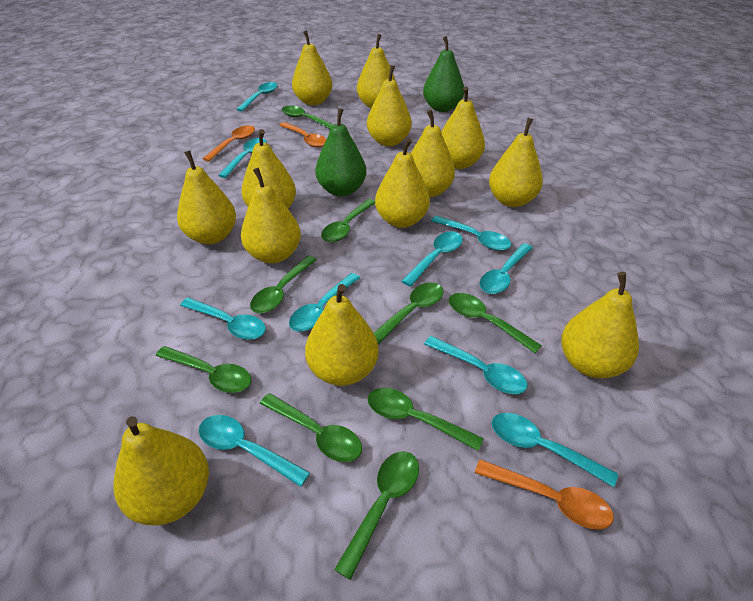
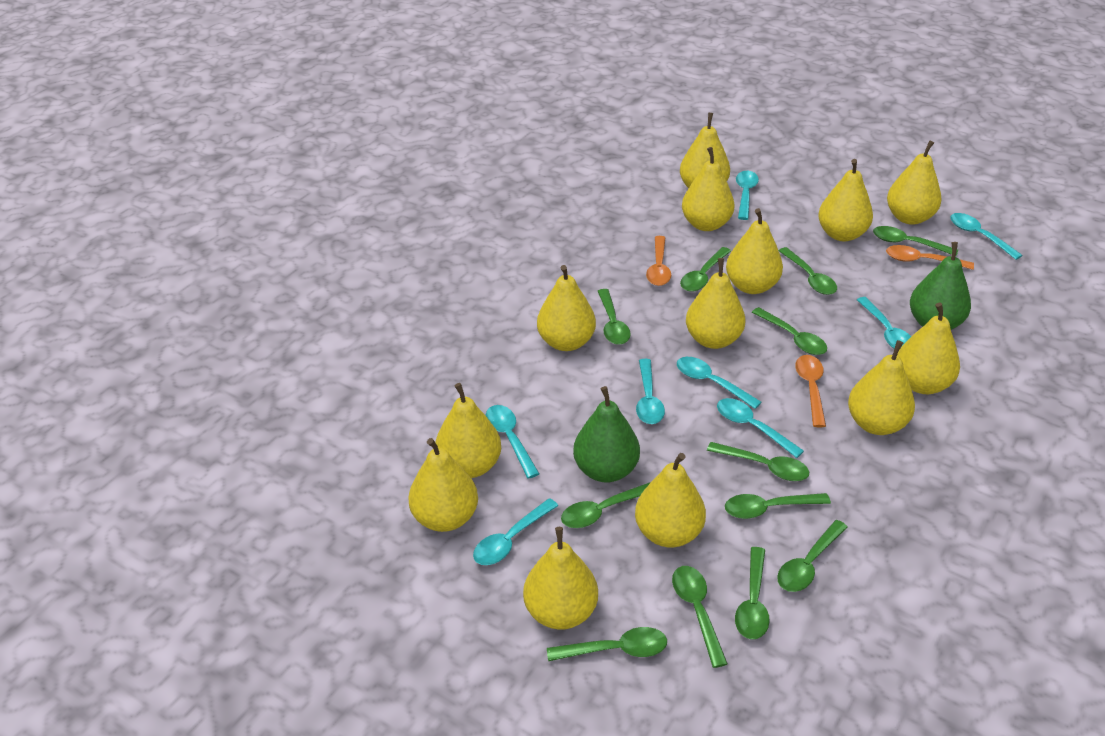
green spoon: [156,346,251,393] [250,256,317,313] [260,393,362,462] [282,106,334,129] [321,199,375,242] [334,451,419,580] [368,388,484,451] [374,282,443,344] [449,293,542,353] = 9 -> [547,627,667,661] [561,482,651,528] [598,289,631,345] [672,566,728,668] [680,247,731,292] [707,442,809,481] [725,493,831,519] [735,547,770,639] [752,307,827,355] [777,520,847,592] [779,247,837,295] [873,226,958,256] = 12
turquoise spoon: [180,298,266,340] [199,415,310,487] [218,138,267,178] [236,82,278,112] [289,273,360,332] [402,232,463,287] [424,336,528,394] [431,215,511,251] [480,243,533,294] [492,413,618,487] = 10 -> [473,498,558,565] [486,405,539,479] [636,359,665,424] [677,357,762,409] [717,398,804,458] [736,171,759,220] [857,297,911,349] [950,213,1023,260] = 8

